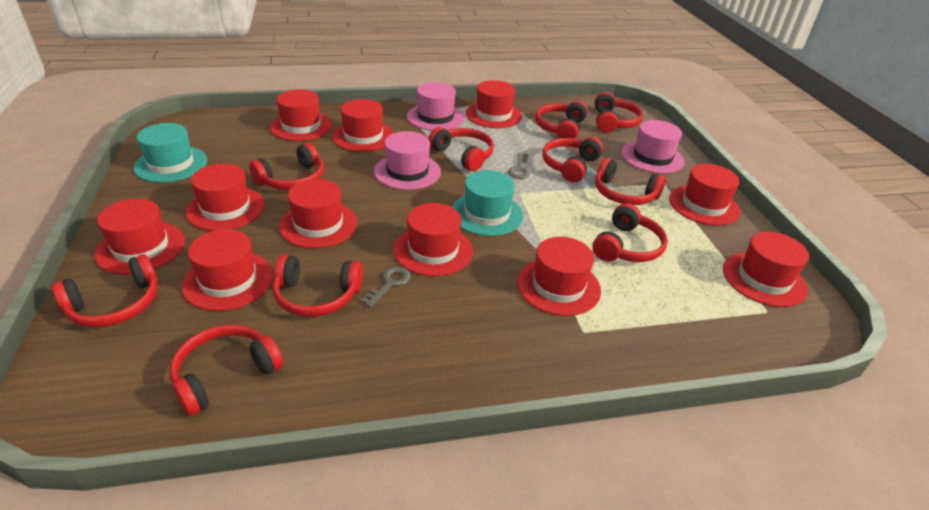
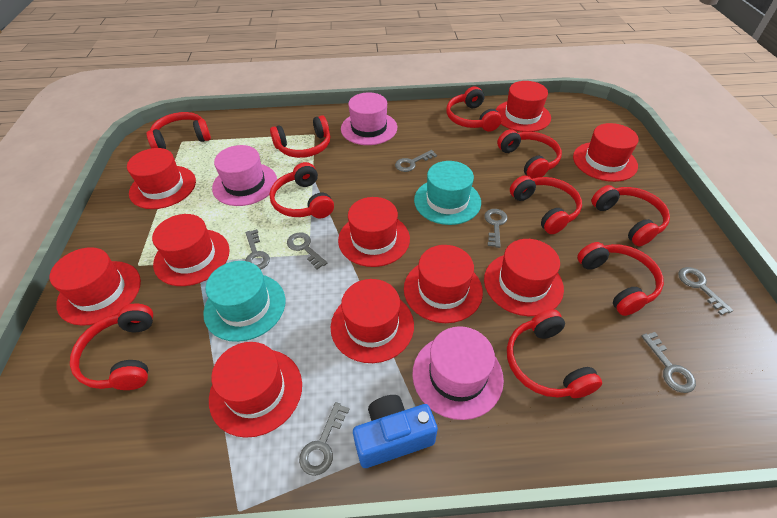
blue camera: none = 0 -> [353,395,438,468] = 1
grey key: [360,267,411,307] [508,153,530,179] = 2 -> [245,229,270,270] [287,232,327,269] [299,402,350,476] [395,150,437,172] [484,209,508,248] [641,332,696,393] [678,267,733,315] = 7
red hat: [94,199,185,275] [182,229,273,311] [185,164,265,231] [270,89,332,141] [279,179,357,249] [332,99,394,152] [394,203,473,277] [466,80,522,128] [517,237,601,316] [669,164,740,226] [723,231,809,307] = 11 -> [50,247,141,326] [127,148,196,209] [152,214,230,286] [209,342,302,438] [331,279,414,363] [338,197,410,267] [404,245,483,323] [484,239,564,316] [496,81,551,132] [573,123,639,182] = 10

